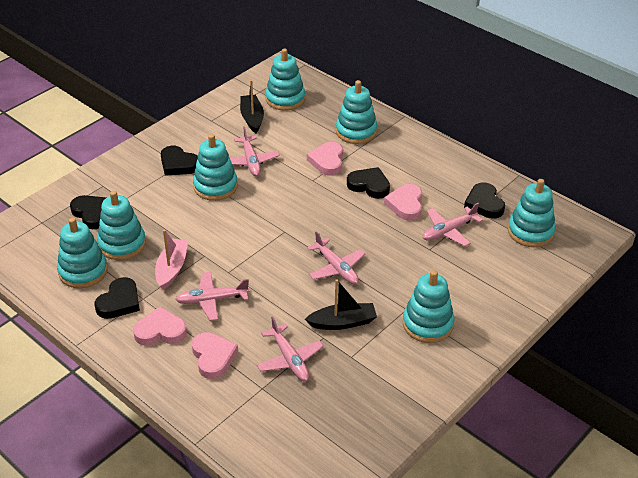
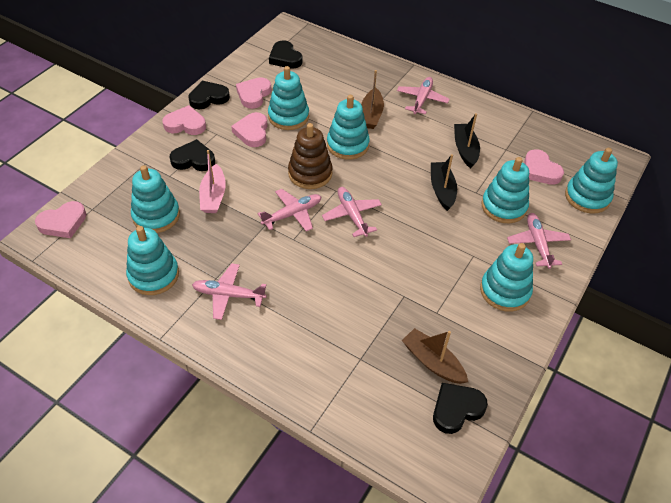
black heart: [70,195,106,229] [95,277,140,319] [161,146,198,176] [347,167,390,199] [464,182,505,219] = 5 -> [170,139,215,171] [188,81,230,109] [269,40,302,69] [433,383,488,434] = 4
brown boat: none = 0 -> [361,70,384,129] [402,328,468,384] = 2
brown stacking toy: none = 0 -> [288,123,332,189] = 1
pink heart: [133,307,187,346] [192,332,238,379] [307,142,343,176] [384,184,422,221] = 4 -> [35,201,86,238] [162,105,206,135] [231,112,268,147] [236,77,271,109] [524,149,564,185] = 5

